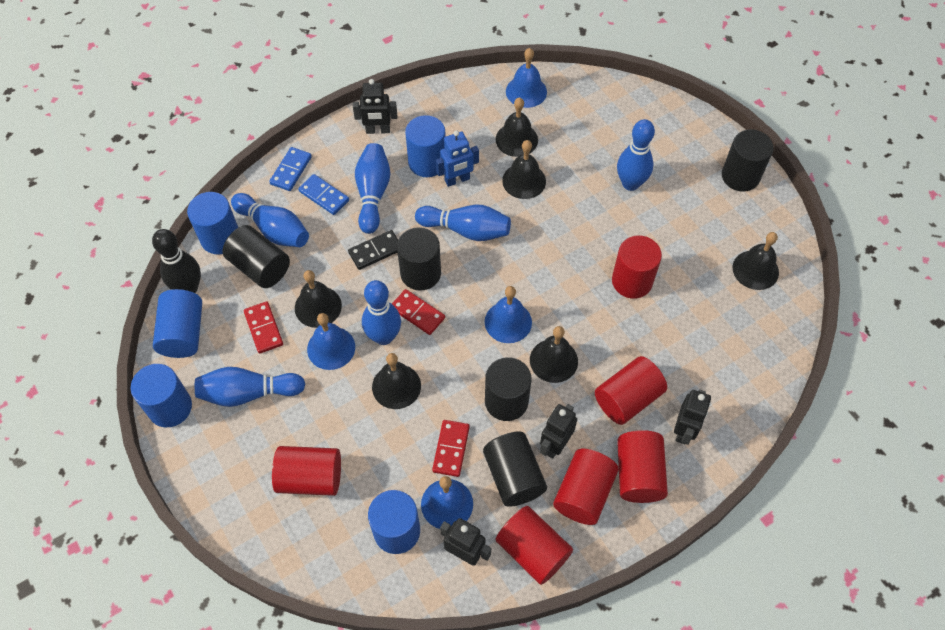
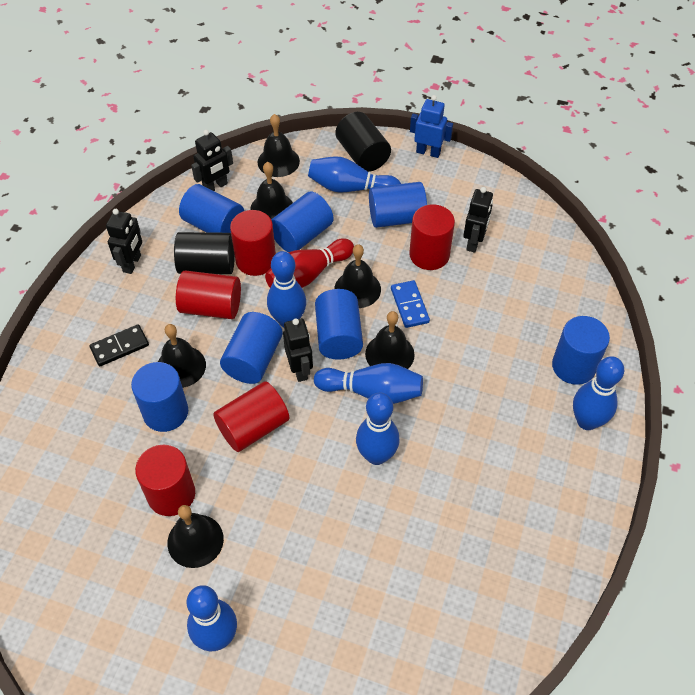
black bowling pin: [152,229,201,293] = 1 -> none = 0
black cylinder: [222,225,290,288] [397,227,441,291] [483,432,547,507] [485,357,531,421] [722,129,774,192] = 5 -> [174,232,235,274] [336,112,391,172] = 2
blue bell: [307,313,355,370] [421,476,473,529] [485,286,532,343] [506,48,547,108] = 4 -> none = 0
blue cylinder: [131,364,192,427] [153,289,202,358] [187,192,238,255] [368,490,420,554] [405,115,446,177] = 5 -> [131,362,188,432] [179,184,244,233] [220,312,283,384] [271,191,334,252] [315,289,363,360] [369,182,427,228] [552,316,610,385] = 7
blue domino: [269,147,312,191] [298,174,349,215] = 2 -> [391,280,430,328] = 1
red bowling pin: none = 0 -> [265,238,354,288] = 1
red cylinder: [272,446,341,496] [496,506,573,585] [553,449,619,525] [595,356,667,425] [612,235,662,299] [617,430,668,503] = 6 -> [135,445,195,516] [176,271,241,319] [213,381,289,452] [230,210,276,276] [409,204,455,270] = 5
red domino: [244,301,283,354] [392,289,445,335] [432,420,470,477] = 3 -> none = 0

